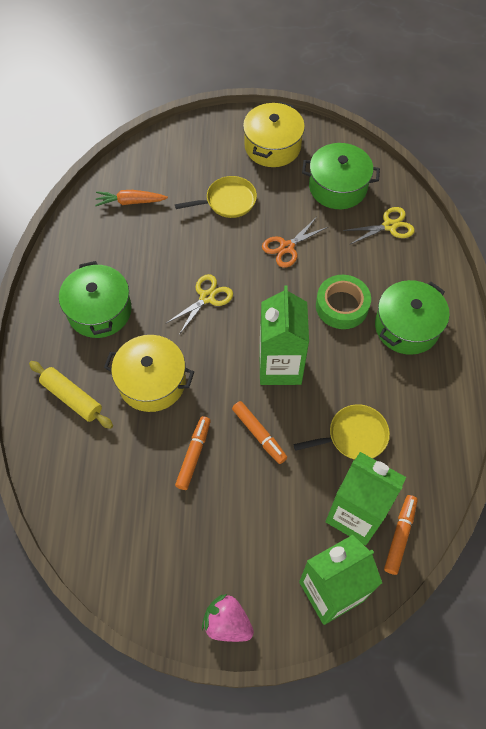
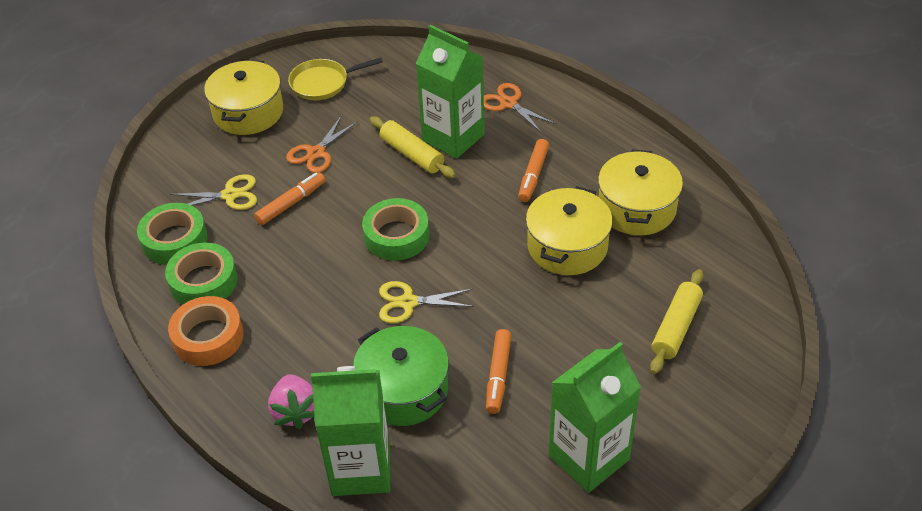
green pot: [59,261,132,338] [302,143,380,209] [375,280,450,355] = 3 -> [353,326,449,426] = 1
green tape: [316,275,371,329] = 1 -> [137,203,208,265] [165,242,238,305] [362,198,429,261] = 3
orange carrot: [95,190,168,206] = 1 -> none = 0
orange scissors: [262,218,328,268] = 1 -> [286,116,358,173] [484,83,556,133] = 2
orange tape: none = 0 -> [168,296,244,366] = 1
yellow pan: [175,176,257,218] [294,404,390,460] = 2 -> [288,58,383,100] = 1
yellow pot: [104,335,194,412] [243,102,305,167] = 2 -> [204,60,283,135] [526,186,613,275] [598,150,683,235] = 3
yellow rolling pin: [29,361,113,429] = 1 -> [370,116,456,178] [650,269,703,374] = 2

